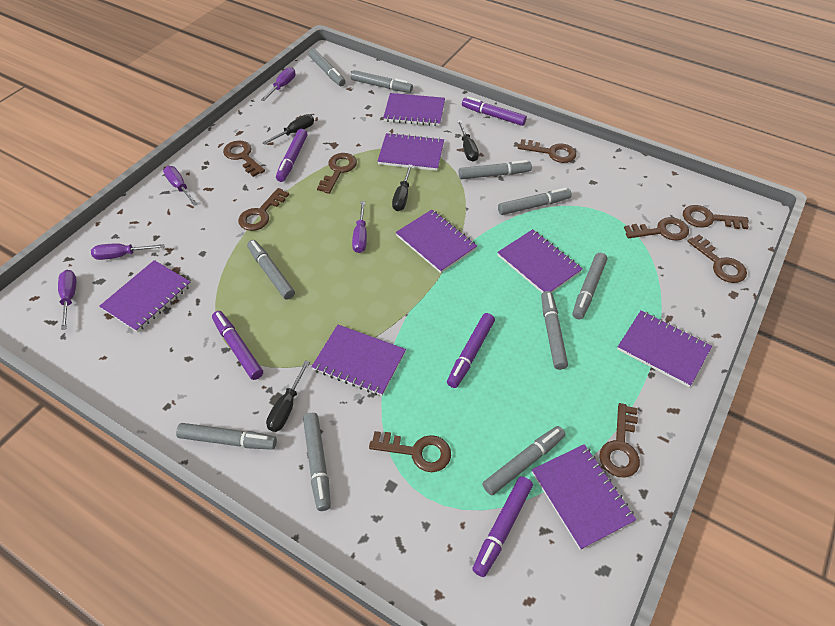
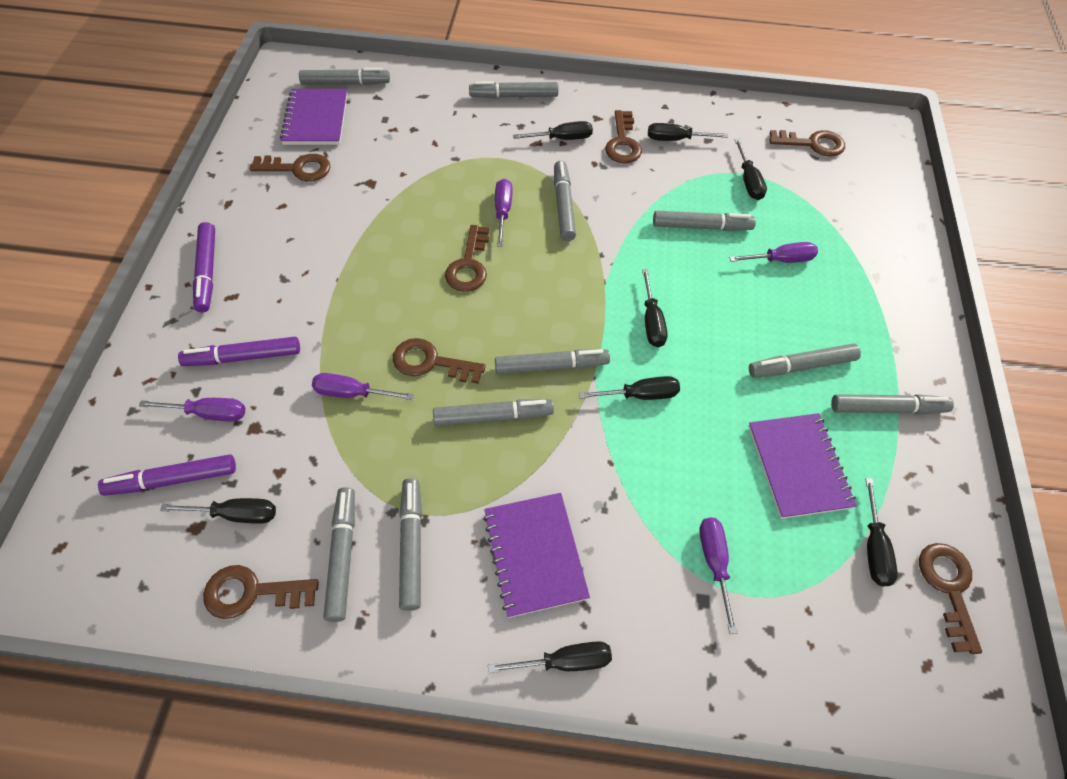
black screwdriver: [262,114,314,145] [266,360,310,432] [392,165,413,211] [458,120,479,162] = 4 -> [160,498,276,524] [488,641,612,673] [513,121,593,140] [579,376,680,400] [642,269,668,347] [648,123,728,141] [734,139,767,200] [865,478,898,586] = 8
brown key: [223,140,265,177] [238,188,289,231] [317,153,357,194] [369,431,451,472] [518,139,576,163] [599,403,640,478] [624,217,689,241] [683,205,749,229] [687,235,747,283] = 9 -> [203,565,319,619] [249,154,330,181] [392,338,486,384] [445,225,489,292] [605,110,642,163] [769,130,845,157] [919,543,982,654] = 7
purple marker: [212,311,263,380] [276,129,308,182] [447,313,495,388] [462,97,527,126] [472,476,533,577] = 5 -> [98,454,236,496] [178,337,300,366] [193,222,215,312] = 3
purple notebook: [99,260,191,332] [311,325,406,396] [377,133,444,171] [383,93,445,126] [396,210,477,273] [497,229,583,293] [532,444,636,550] [617,311,712,387] = 8 -> [280,89,348,145] [483,493,590,618] [748,413,857,519] = 3

